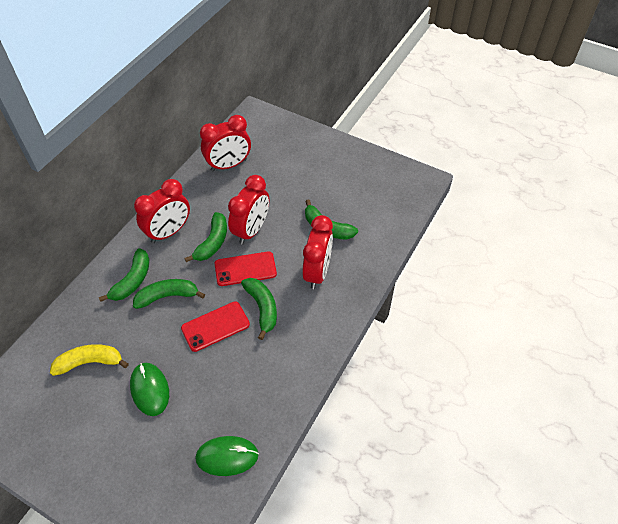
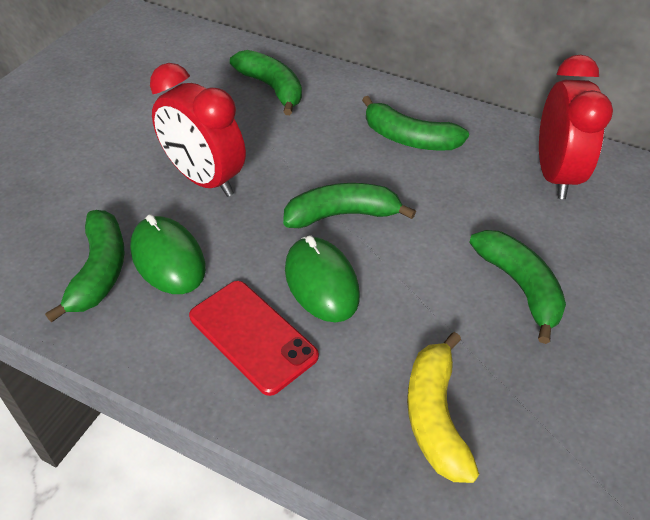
red clock: [134,179,190,243] [200,115,251,171] [228,175,269,244] [302,215,333,289] = 4 -> [150,63,246,197] [539,54,613,199] = 2
red phone: [181,301,250,352] [215,251,277,286] = 2 -> [189,281,319,396] = 1

